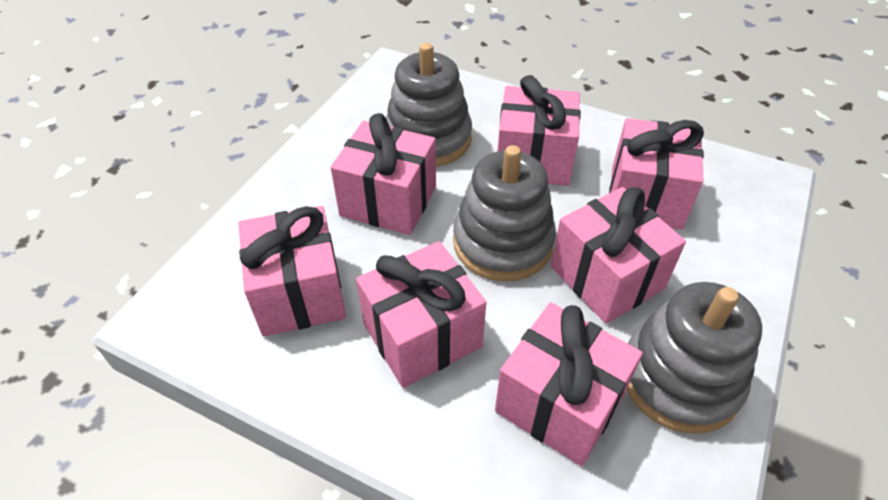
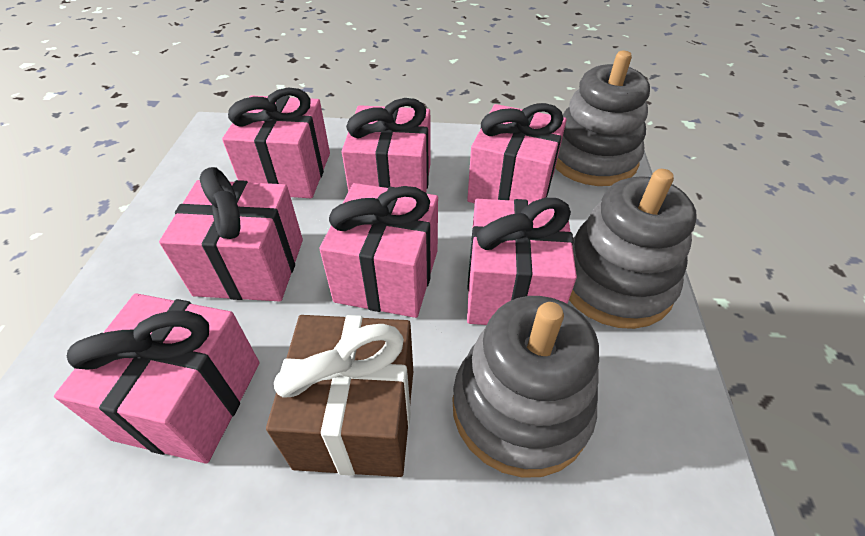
brown gift: none = 0 -> [266,315,413,477] = 1

